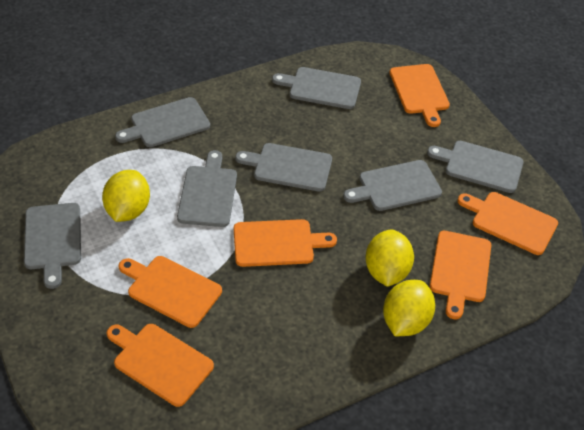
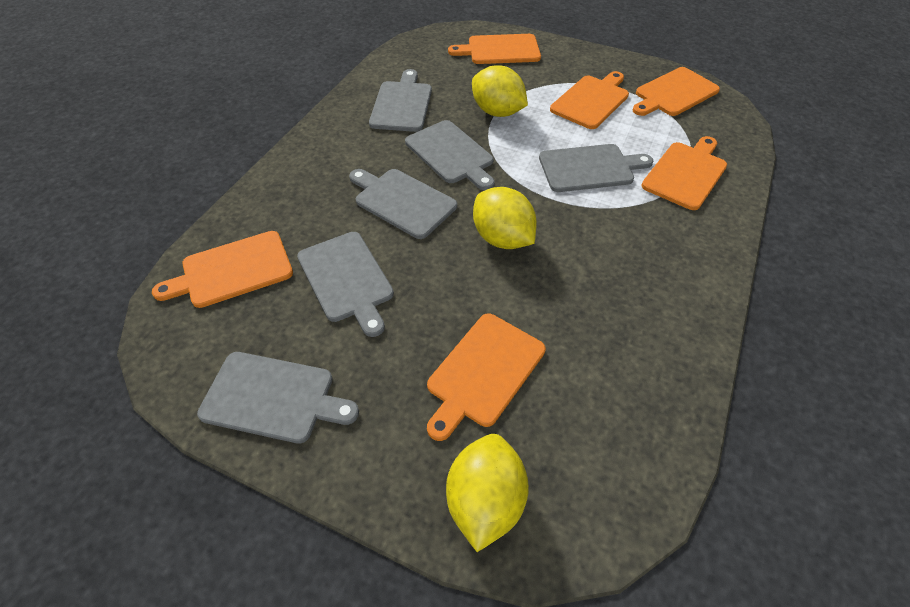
grey cutting board: [24,203,81,289] [115,97,210,147] [177,150,237,227] [235,143,332,191] [272,67,361,109] [343,160,442,211] [427,141,524,193] = 7 -> [197,352,359,443] [297,232,394,337] [349,169,457,239] [369,69,432,132] [405,120,495,190] [539,144,653,192] = 6

